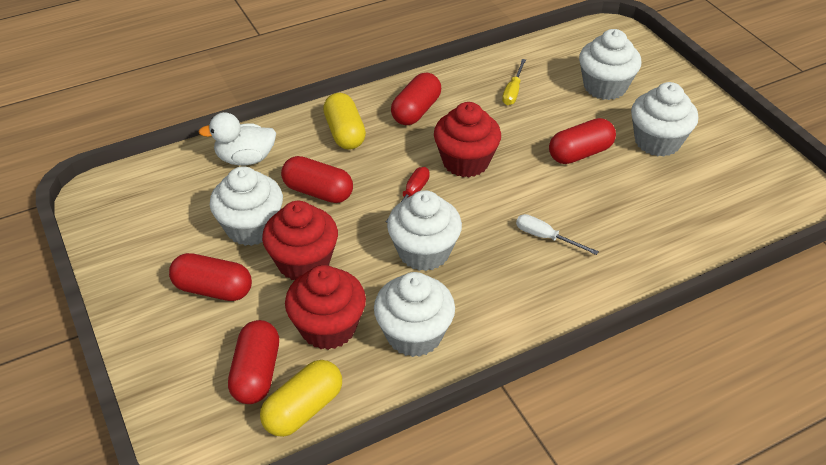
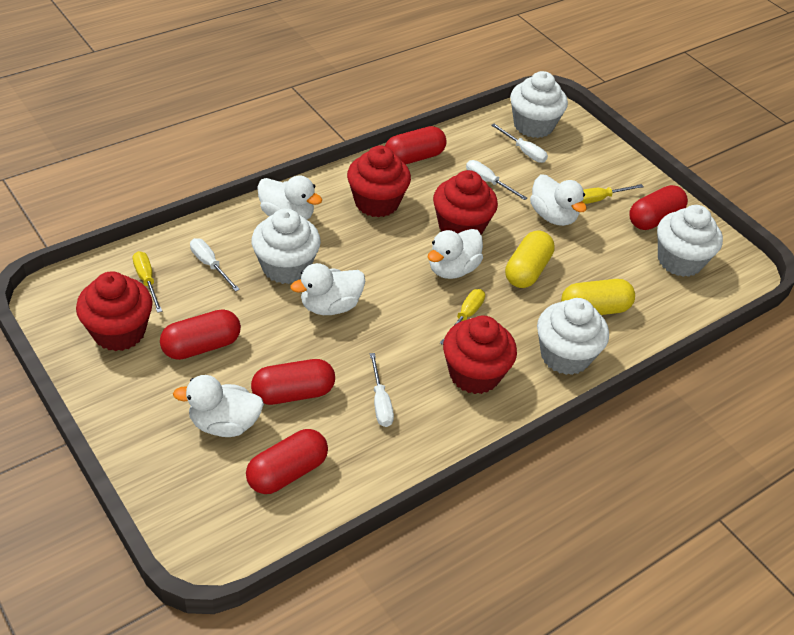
red cupcake: [262,201,338,280] [285,265,366,350] [434,102,501,177] = 3 -> [76,272,153,351] [347,145,411,217] [433,170,498,234] [443,315,517,394] = 4
red screwdriver: [386,167,430,223] = 1 -> none = 0
white cupcake: [210,166,283,246] [374,272,455,357] [387,190,462,271] [579,29,641,100] [631,82,698,157] = 5 -> [252,208,321,284] [510,71,568,138] [537,298,609,375] [657,205,723,277] = 4
white duck: [198,112,276,165] = 1 -> [173,375,264,437] [257,175,322,220] [290,263,365,315] [428,229,483,279] [530,174,587,226] = 5
white screwdriver: [516,214,599,255] = 1 -> [190,238,240,292] [370,353,394,427] [466,160,527,200] [491,124,548,163] = 4
yellow screwdriver: [502,59,526,105] = 1 -> [133,251,162,313] [440,289,485,345] [582,184,643,204] = 3

